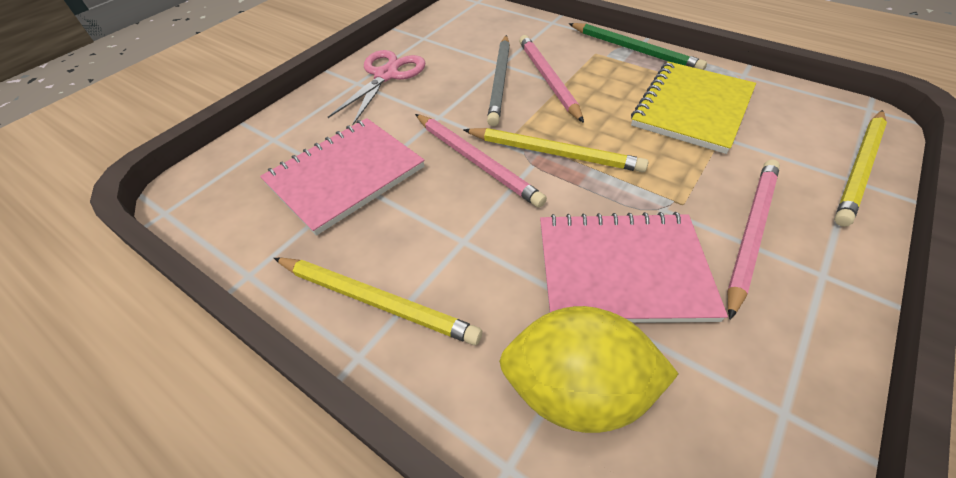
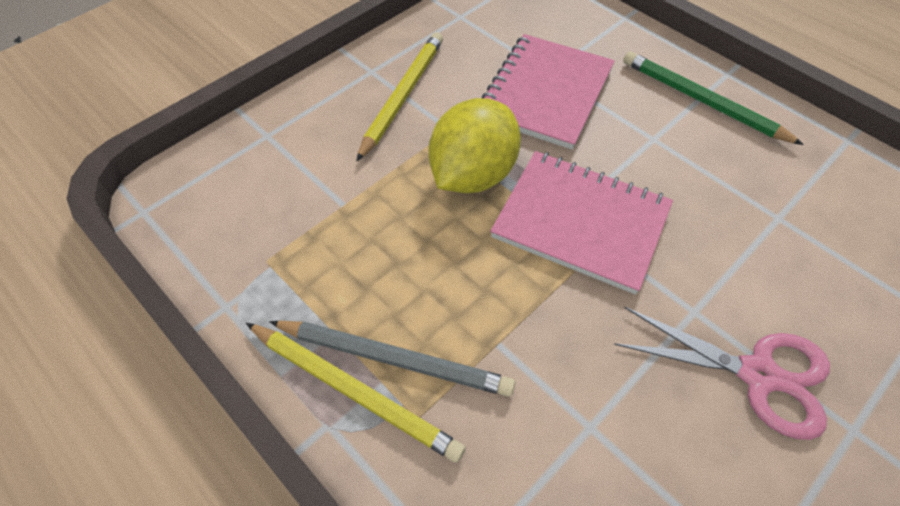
pink pencil: [415,114,547,208] [519,35,584,123] [727,159,780,320] = 3 -> none = 0
yellow notebook: [631,61,756,154] = 1 -> none = 0
yellow pencil: [274,258,482,345] [464,128,648,172] [834,110,887,227] = 3 -> [246,323,466,463] [356,32,443,162] = 2

